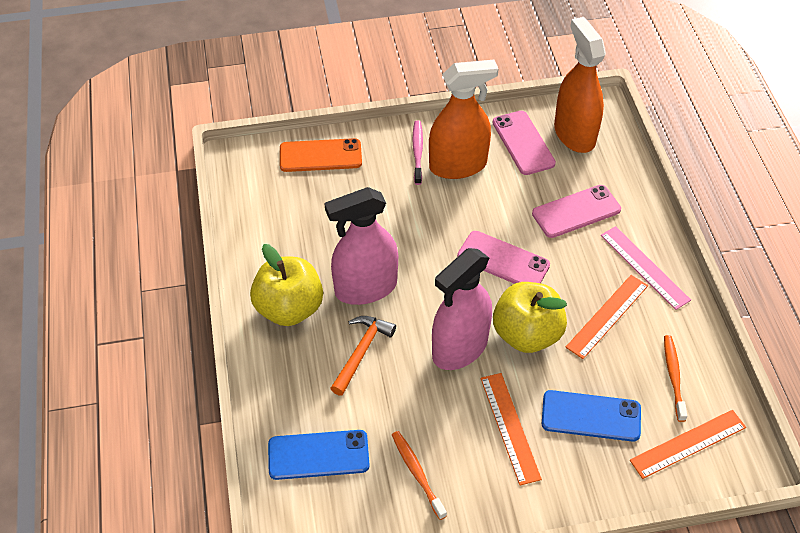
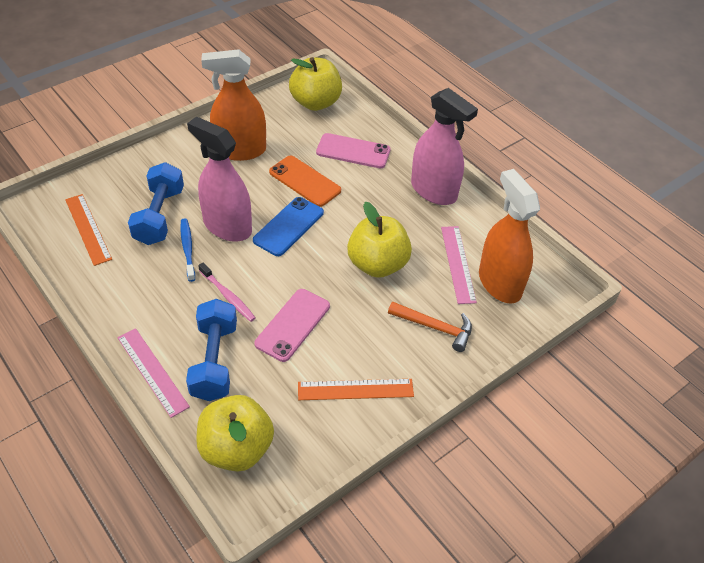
blue dumbbell: none = 0 -> [128,162,184,245] [186,299,237,401] = 2
blue phone: [268,430,370,480] [542,390,641,442] = 2 -> [253,197,324,256] = 1
blue toothbrush: none = 0 -> [180,219,195,282] = 1
orange ruler: [481,373,542,485] [566,275,648,359] [630,410,746,479] = 3 -> [65,194,112,266] [298,379,414,400] = 2
orange toothbrush: [392,431,447,520] [664,335,687,422] = 2 -> none = 0
pink phone: [457,231,550,284] [492,111,556,175] [532,185,621,238] = 3 -> [254,289,330,362] [316,133,390,168] = 2
pink ruler: [601,226,691,310] = 1 -> [118,328,190,418] [441,226,477,304] = 2
yellow apple: [250,244,323,326] [493,282,567,353] = 2 -> [196,395,274,472] [289,57,342,111] [347,202,412,278] = 3

